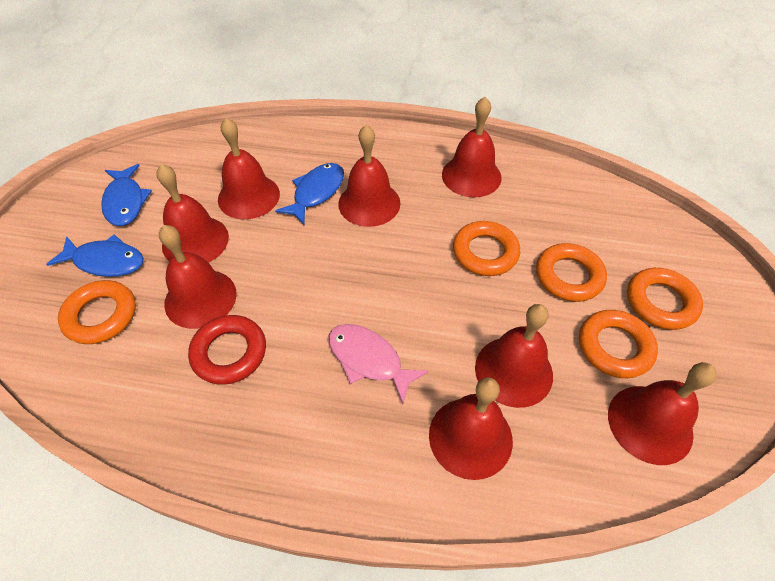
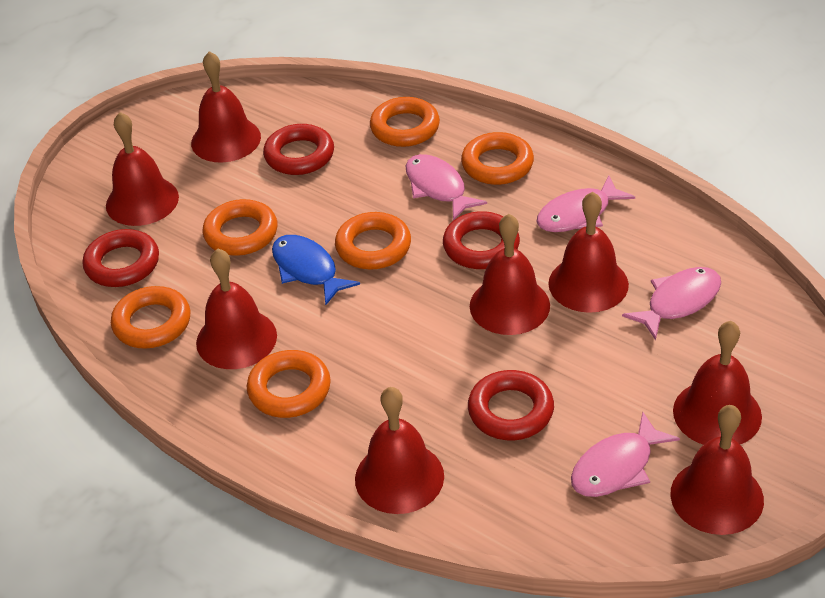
blue fish: [46,235,144,277] [101,164,152,226] [275,163,344,225] = 3 -> [272,235,360,306] = 1
orange ring: [58,280,136,344] [453,221,520,276] [536,243,607,302] [579,310,658,378] [627,268,703,330] = 5 -> [111,286,191,349] [203,199,278,256] [247,350,331,418] [335,212,411,270] [370,97,440,147] [461,132,534,185] = 6
pink fish: [329,324,429,404] = 1 -> [405,154,487,220] [537,176,635,232] [571,412,680,497] [622,267,721,341] = 4
red ring: [188,315,266,385] = 1 -> [82,229,159,287] [263,124,334,175] [443,211,520,269] [468,370,554,440] = 4

